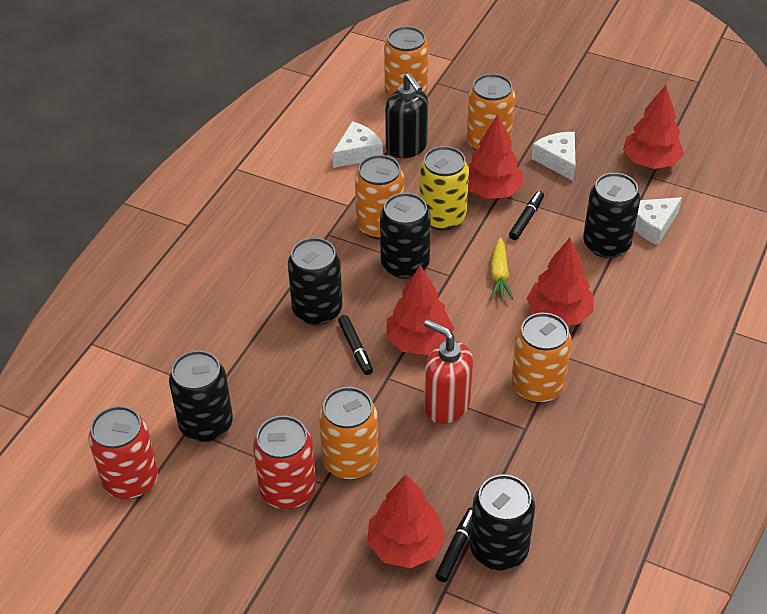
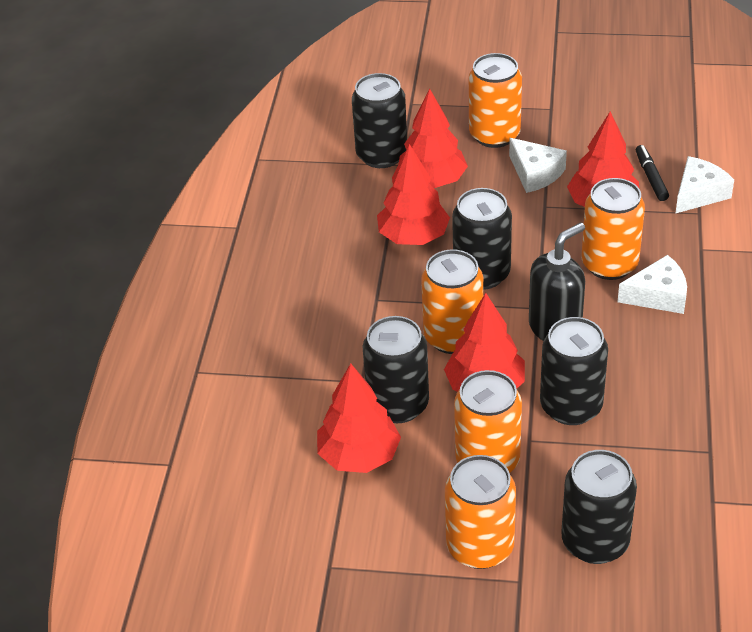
black marker: [338,315,373,375] [435,508,472,582] [509,191,544,240] = 3 -> [636,145,669,201] = 1
red can: [88,406,158,499] [253,416,316,509] = 2 -> none = 0
red soap dispenser: [424,319,473,424] = 1 -> none = 0
yellow can: [419,146,469,231] = 1 -> none = 0
yellow carrot: [490,238,513,300] = 1 -> none = 0

